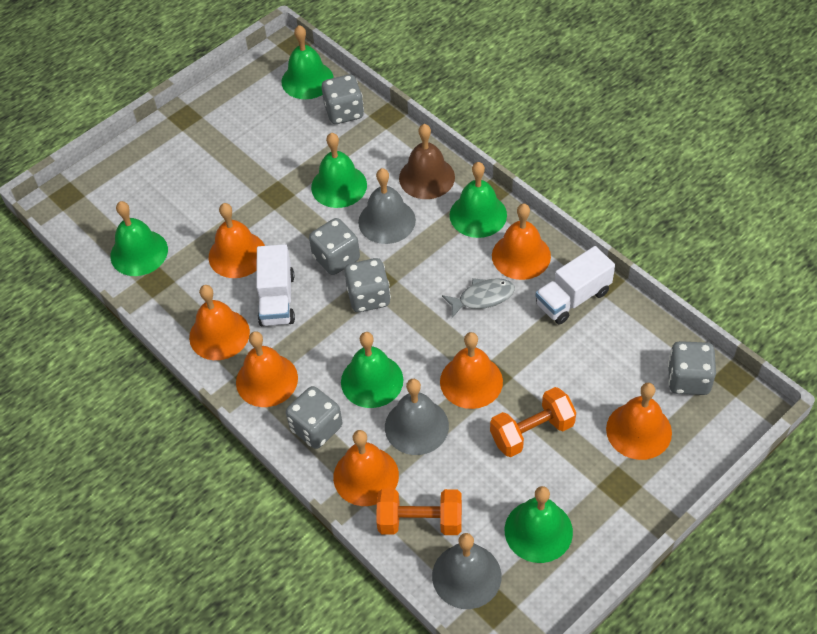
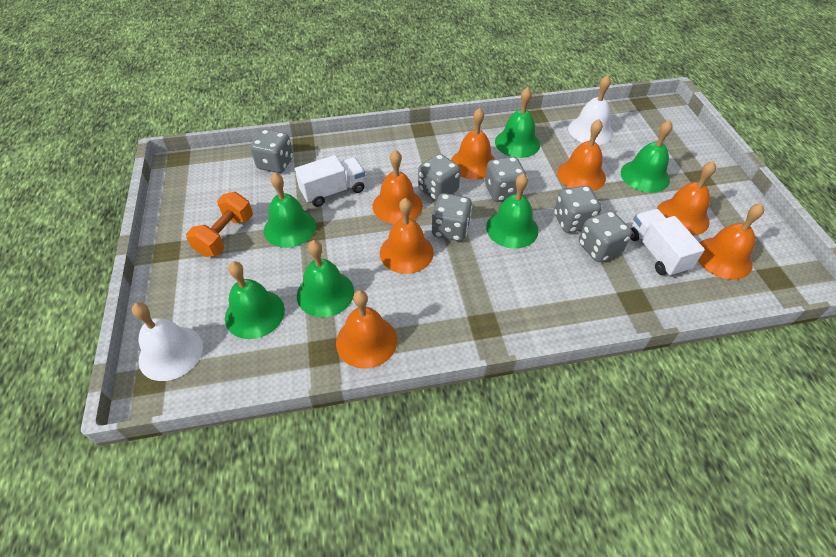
brown bell: [399,124,455,199] = 1 -> none = 0
grey bell: [358,168,416,244] [385,379,449,455] [432,533,501,609] = 3 -> none = 0
grey dice: [286,386,343,449] [309,218,360,275] [322,74,364,124] [344,258,391,312] [668,341,716,395] = 5 -> [250,129,293,173] [418,154,460,201] [432,193,472,241] [485,157,526,202] [554,186,601,233] [579,211,632,262] = 6
grey fish: [442,278,515,318] = 1 -> none = 0
orange dumbbell: [377,489,462,535] [490,387,576,457] = 2 -> [186,192,253,257] = 1
white bell: none = 0 -> [132,302,203,381] [568,75,613,145] = 2

